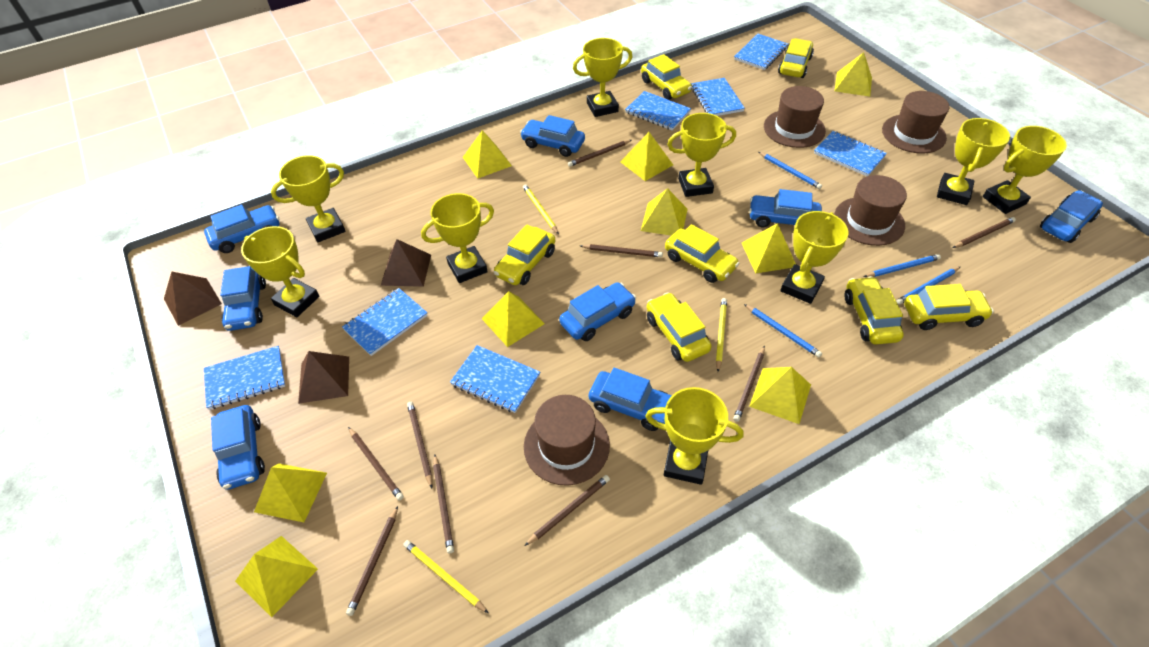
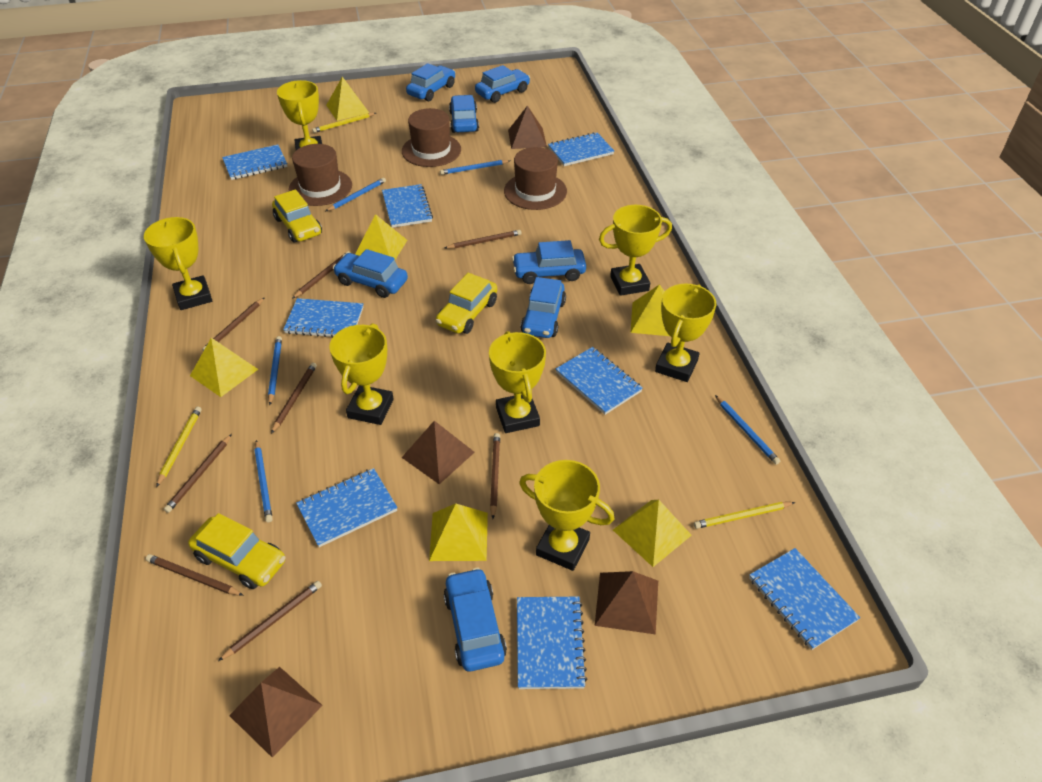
blue car: [204,205,279,253] [211,405,265,490] [220,266,266,331] [520,115,585,157] [559,282,636,341] [589,368,672,431] [749,189,822,227] [1040,190,1103,243] = 8 -> [333,249,408,298] [406,63,455,101] [444,568,507,671] [449,95,479,133] [475,65,530,103] [512,240,586,284] [521,277,566,338] = 7
blue notebook: [204,346,285,410] [342,288,428,356] [450,345,540,413] [625,91,691,130] [691,78,745,116] [734,34,788,70] [814,131,887,176] = 7 -> [222,145,288,180] [283,298,364,338] [296,468,398,547] [382,184,433,228] [517,597,587,689] [548,132,614,166] [556,347,643,415] [749,548,860,650] = 8
blue pencil: [744,304,822,357] [759,152,822,189] [864,254,941,277] [896,267,960,305] = 4 -> [254,440,273,522] [268,336,282,405] [325,178,386,212] [440,160,510,175] [715,395,780,465] = 5
brown hat: [524,395,610,486] [764,86,826,148] [834,175,907,246] [882,91,949,153] = 4 -> [289,144,352,206] [402,108,461,167] [504,147,567,210] = 3
brown pencil: [346,506,398,616] [348,427,404,501] [407,402,433,488] [433,454,454,554] [525,475,610,546] [568,140,631,167] [580,244,663,257] [733,346,765,422] [953,217,1016,248] = 9 -> [146,554,244,596] [164,434,232,513] [202,297,265,351] [218,581,322,661] [271,363,317,434] [292,251,351,299] [445,230,522,249] [490,433,500,518] = 8
brown pyramid: [164,271,222,326] [298,351,349,404] [381,239,431,287] = 3 -> [229,667,323,758] [401,421,475,484] [508,105,547,149] [595,571,658,634] = 4
yellow car: [494,225,555,285] [641,54,692,100] [646,292,712,362] [665,224,740,283] [778,38,814,78] [844,276,904,345] [904,284,994,330] = 7 -> [188,513,285,589] [272,189,322,243] [436,273,497,334] = 3
yellow pyramid: [235,536,318,617] [254,463,327,522] [463,130,512,179] [482,291,545,347] [620,132,673,181] [641,188,688,236] [742,223,796,274] [749,367,811,424] [834,52,872,97] = 9 -> [190,338,258,397] [326,77,369,121] [355,214,407,260] [429,504,488,561] [613,500,692,567] [631,284,670,336] = 6
yellow trophy: [241,226,319,317] [271,155,346,242] [421,193,494,283] [573,38,633,117] [645,387,744,485] [667,113,736,197] [780,211,848,304] [937,118,1010,205] [983,126,1067,214] = 9 -> [144,217,212,310] [277,80,322,150] [329,323,394,425] [489,331,546,433] [519,460,614,571] [599,205,672,296] [655,284,716,382] = 7

